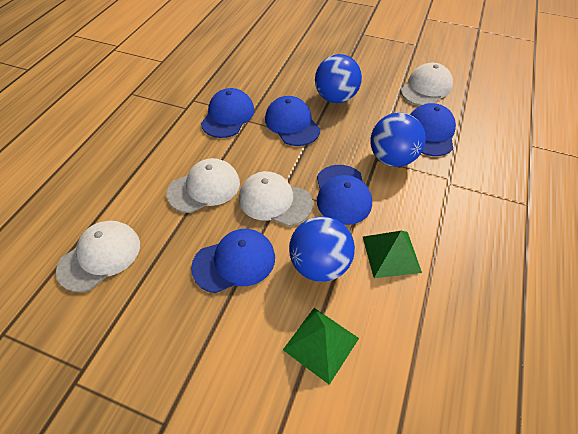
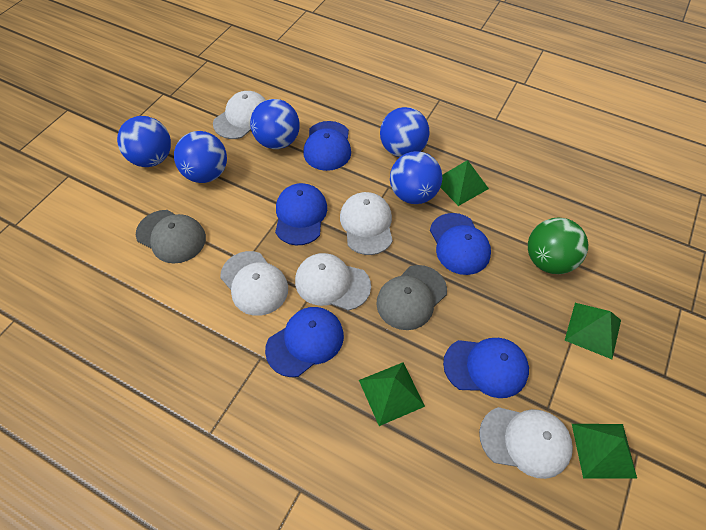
blue ball: [289,216,355,282] [315,54,362,103] [370,113,426,167] = 3 -> [117,116,171,167] [174,131,227,183] [250,99,300,149] [380,107,430,157] [390,151,442,204] = 5
green ball: none = 0 -> [528,218,588,274] = 1
green pyramid: [283,308,359,385] [363,231,422,278] = 2 -> [359,362,425,426] [440,160,489,206] [564,303,621,359] [572,424,637,479] = 4
grey cap: none = 0 -> [136,210,206,264] [376,265,447,330] = 2
white cap: [56,221,140,292] [167,158,240,213] [239,171,313,226] [401,63,453,106] = 4 -> [213,91,266,139] [220,251,288,316] [295,253,371,310] [340,192,393,255] [479,407,573,479] = 5

